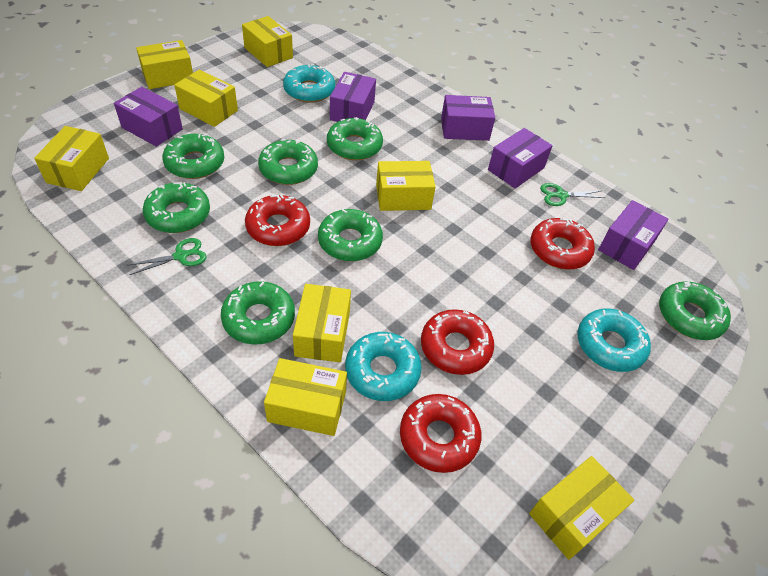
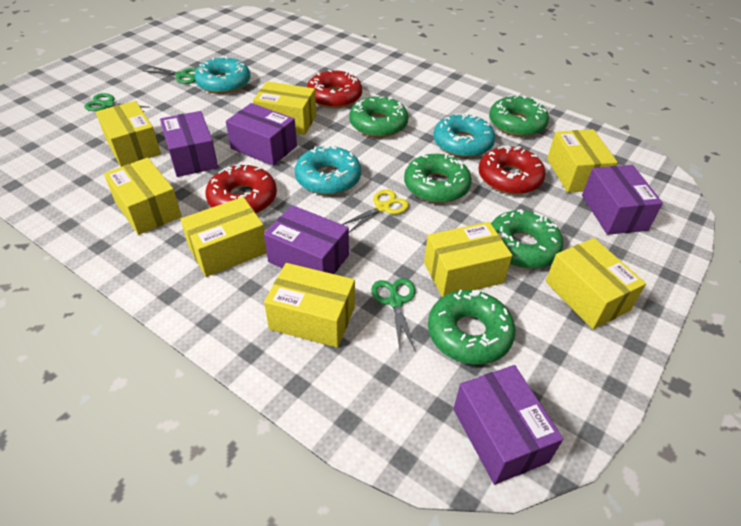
green donut: [143,182,210,233] [162,134,224,179] [221,281,295,345] [258,139,318,185] [318,209,383,261] [327,117,383,160] [659,281,731,340] = 7 -> [349,95,409,138] [404,154,472,203] [428,289,516,365] [489,95,549,137] [491,209,564,269] = 5
green scissors: [127,238,207,275] [540,183,605,206] = 2 -> [84,93,151,112] [144,66,197,84] [371,278,416,350] = 3
red donut: [245,194,310,246] [400,394,481,473] [421,309,494,375] [530,218,595,270] = 4 -> [206,163,277,213] [307,70,362,108] [479,145,546,195] = 3
yellow scissors: none = 0 -> [342,189,409,233] = 1

